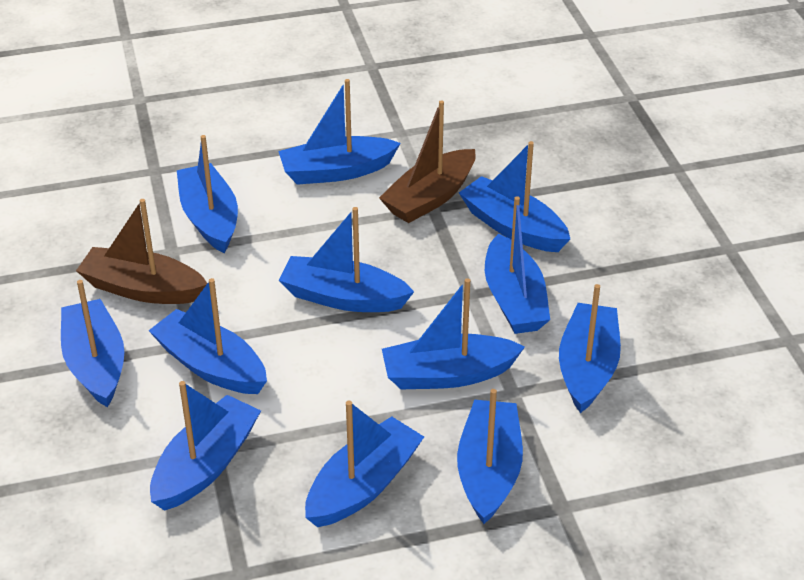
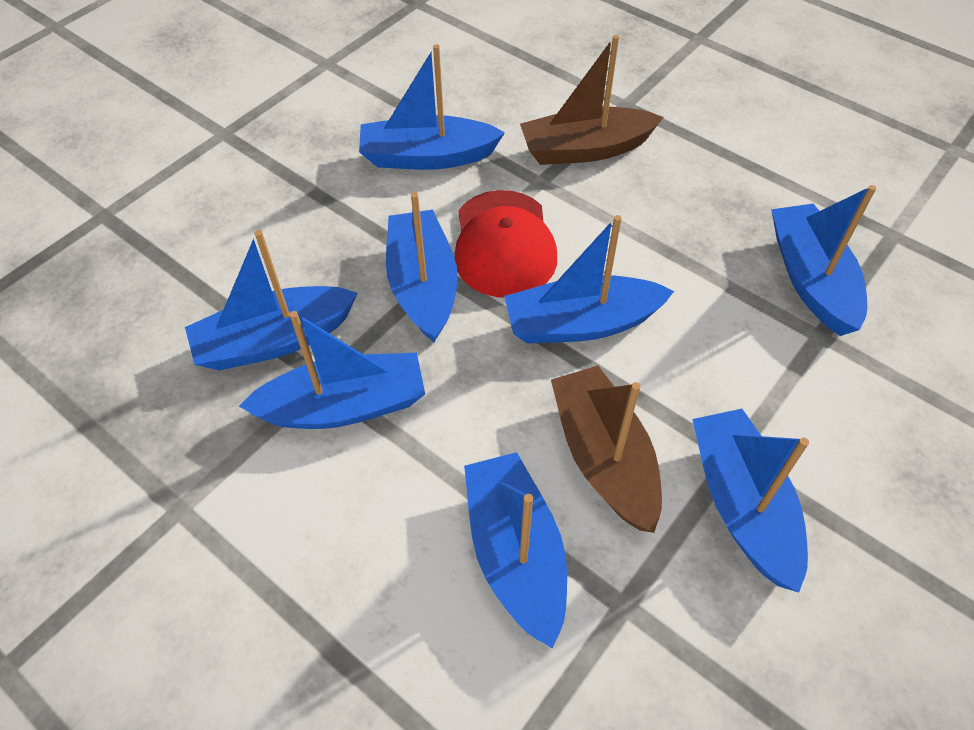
blue boat: [61,280,124,407] [148,278,267,394] [150,381,261,511] [177,135,238,253] [278,79,401,185] [279,207,414,312] [305,401,424,527] [382,278,525,389] [457,389,523,524] [459,141,570,252] [485,196,550,334] [559,284,621,413] = 12 -> [185,230,358,370] [239,311,425,429] [359,44,505,170] [386,192,458,342] [464,452,567,648] [504,215,674,343] [692,409,809,593] [771,185,876,336] = 8
red cap: none = 0 -> [454,190,557,298] = 1

